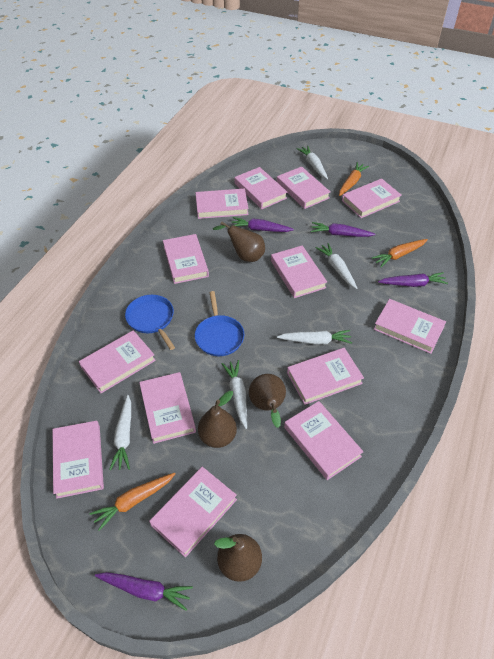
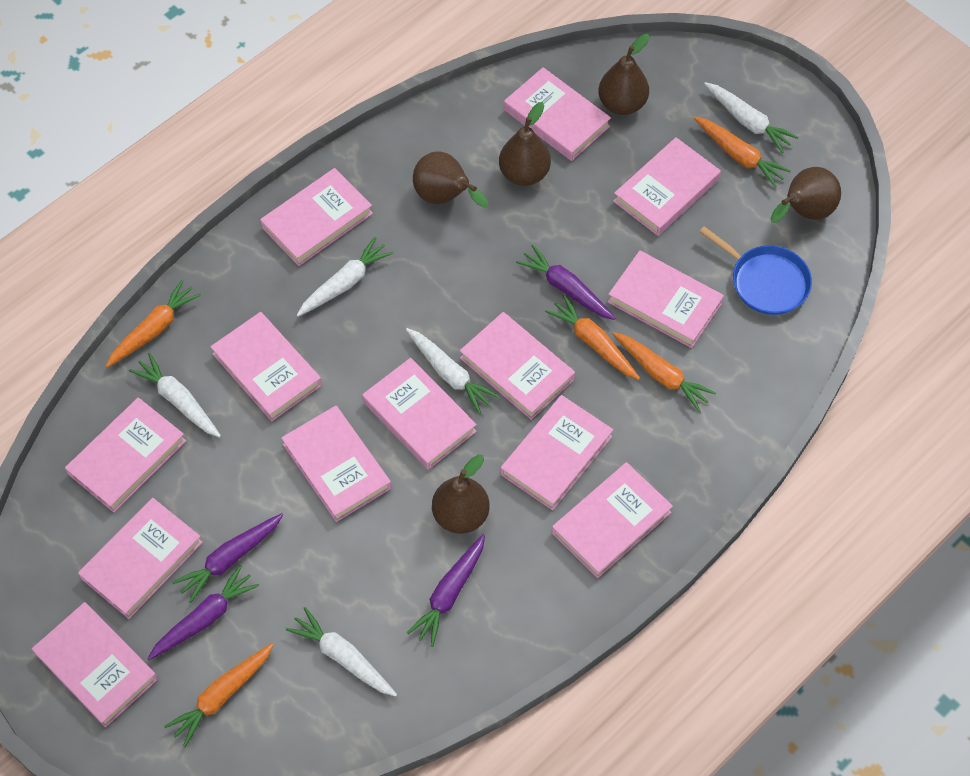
blue pan: [125,295,175,350] [195,291,244,356] = 2 -> [699,226,812,315] = 1
brown pear: [198,391,237,448] [213,222,265,262] [214,534,262,582] [249,374,286,428] = 4 -> [413,151,488,207] [432,454,490,534] [499,102,551,186] [598,34,649,115] [771,167,841,223] = 5
orange carrot: [89,473,176,531] [339,162,369,196] [372,239,428,267] = 3 -> [106,280,201,368] [164,643,274,747] [545,295,640,380] [612,332,716,412] [694,117,791,187] = 5

